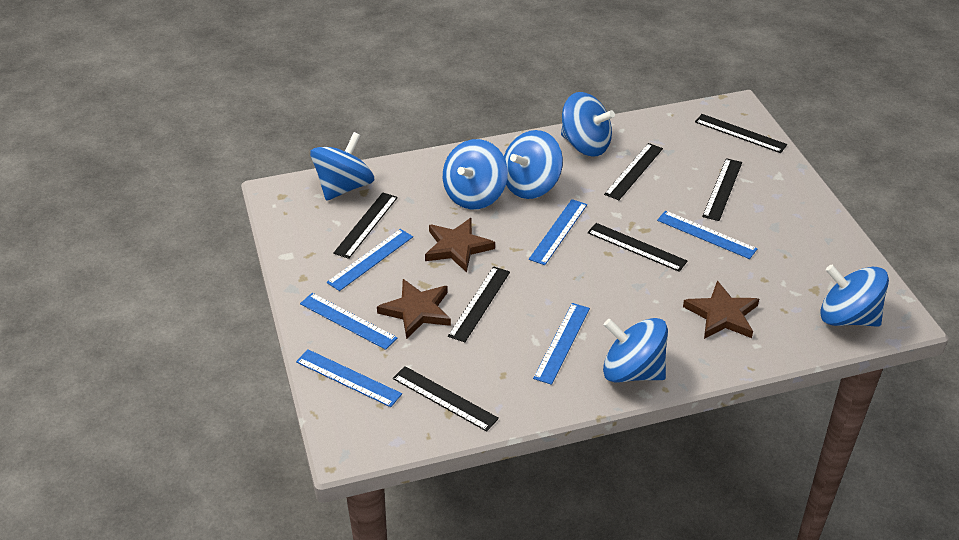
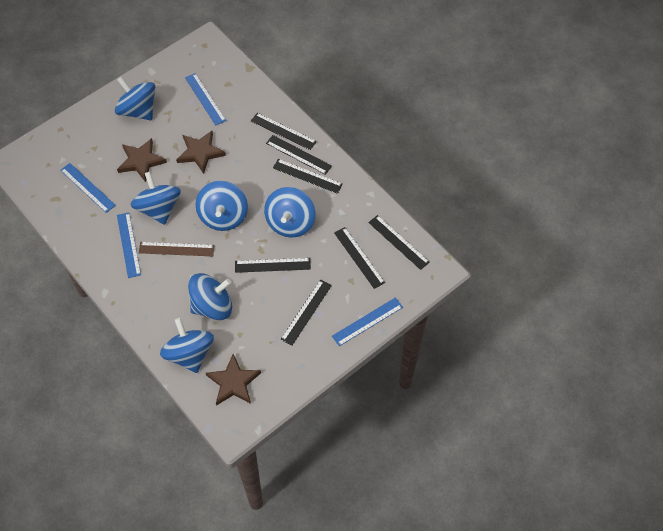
blue ruler: [296,349,402,407] [300,293,398,350] [327,229,413,291] [529,199,587,265] [533,303,590,385] [657,211,757,259] = 6 -> [60,163,116,213] [117,212,141,278] [185,73,226,125] [332,297,403,346] = 4
brown ruler: none = 0 -> [139,242,215,256] = 1

